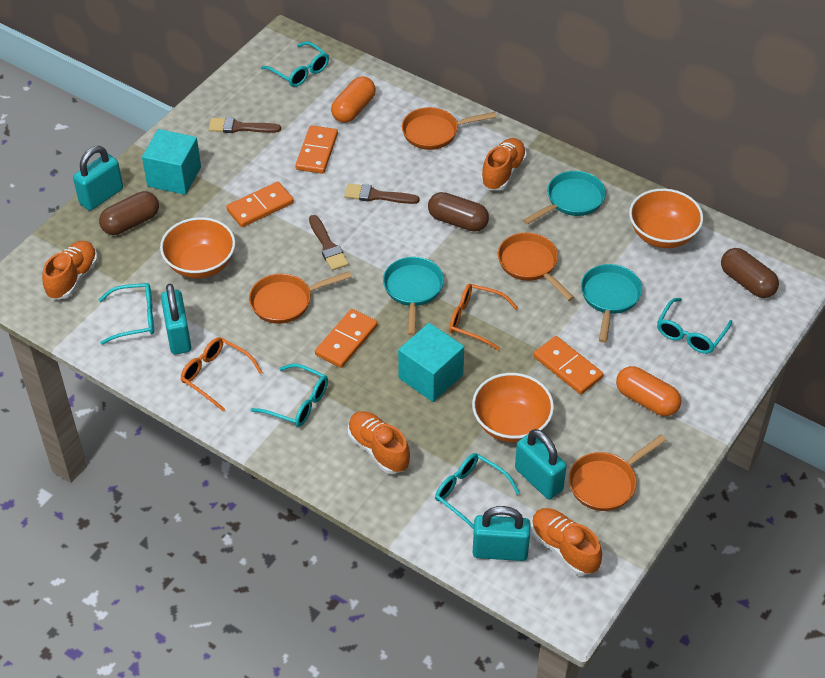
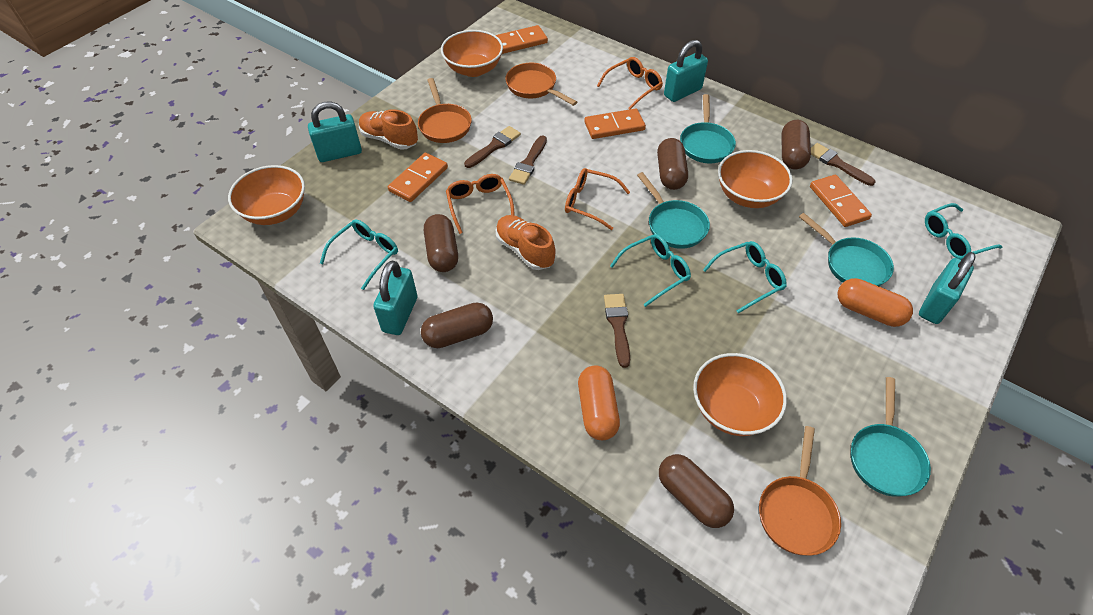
brown brush: [209,117,281,133] [309,215,349,271] [344,184,419,204] = 3 -> [464,126,521,168] [509,135,547,185] [604,294,630,368] [811,143,875,186] = 4
brown capsule: [99,191,159,235] [428,192,489,232] [721,248,779,298] = 3 -> [421,302,493,348] [424,214,458,272] [657,138,688,190] [659,454,734,528] [781,120,811,169] = 5
orange bowl: [160,217,235,279] [472,373,554,443] [629,189,703,248] = 3 -> [228,165,305,225] [441,30,503,77] [693,353,787,436] [718,150,793,208] = 4
orange glasses: [180,337,263,411] [449,284,518,351] = 2 -> [446,174,515,234] [565,168,630,230] [597,57,663,109] = 3
orange pan: [249,271,351,324] [402,107,497,150] [498,233,574,301] [569,435,666,511] = 4 -> [418,78,472,143] [505,63,577,106] [759,426,841,556] = 3
orange shoe: [42,241,98,299] [348,411,410,474] [481,138,527,190] [531,508,602,575] = 4 -> [359,109,418,150] [496,215,556,270] = 2
turquoise cube: [142,129,201,195] [398,323,464,402] = 2 -> none = 0
turquoise glasses: [99,283,154,345] [250,364,328,427] [261,41,329,87] [435,453,520,529] [657,298,732,354] = 5 -> [320,219,398,290] [610,234,691,307] [703,241,787,313] [925,203,1003,260] = 4
turquoise pan: [383,257,444,336] [523,171,606,225] [581,264,642,343] = 3 -> [637,172,710,249] [680,94,736,163] [799,213,894,286] [851,377,931,497] = 4

